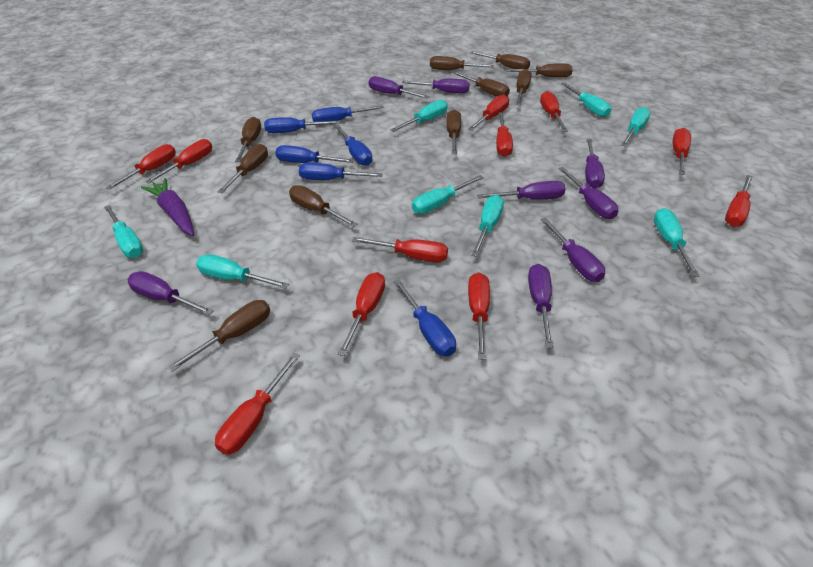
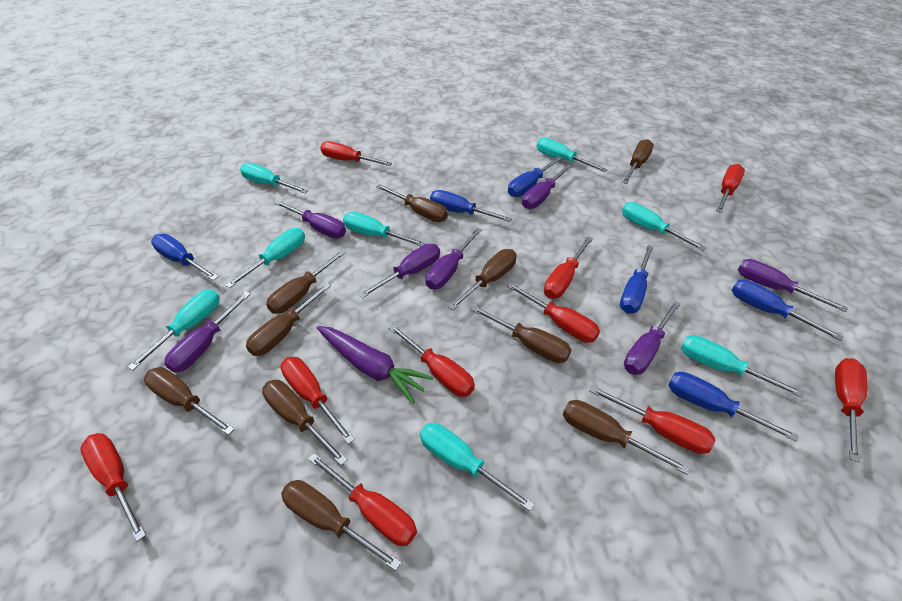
purple screwdriver: [128,271,214,315] [368,76,430,99] [402,78,470,94] [477,181,566,200] [528,264,554,348] [540,218,605,282] [558,167,618,219] [585,139,605,188] = 8 -> [164,291,251,372] [274,200,346,238] [359,244,440,298] [425,228,482,289] [522,164,572,209] [624,301,681,375] [738,259,848,312] = 7
red screwdriver: [106,144,176,190] [145,139,212,183] [215,353,300,455] [338,272,385,356] [352,237,448,262] [468,95,509,131] [468,272,490,360] [496,113,513,157] [540,91,568,132] [673,128,691,175] [725,175,753,227] = 11 -> [80,433,146,542] [281,357,355,444] [308,453,417,546] [320,141,392,166] [389,324,475,397] [507,282,600,343] [544,236,593,299] [589,385,715,454] [716,164,745,213] [835,358,867,462] = 10

